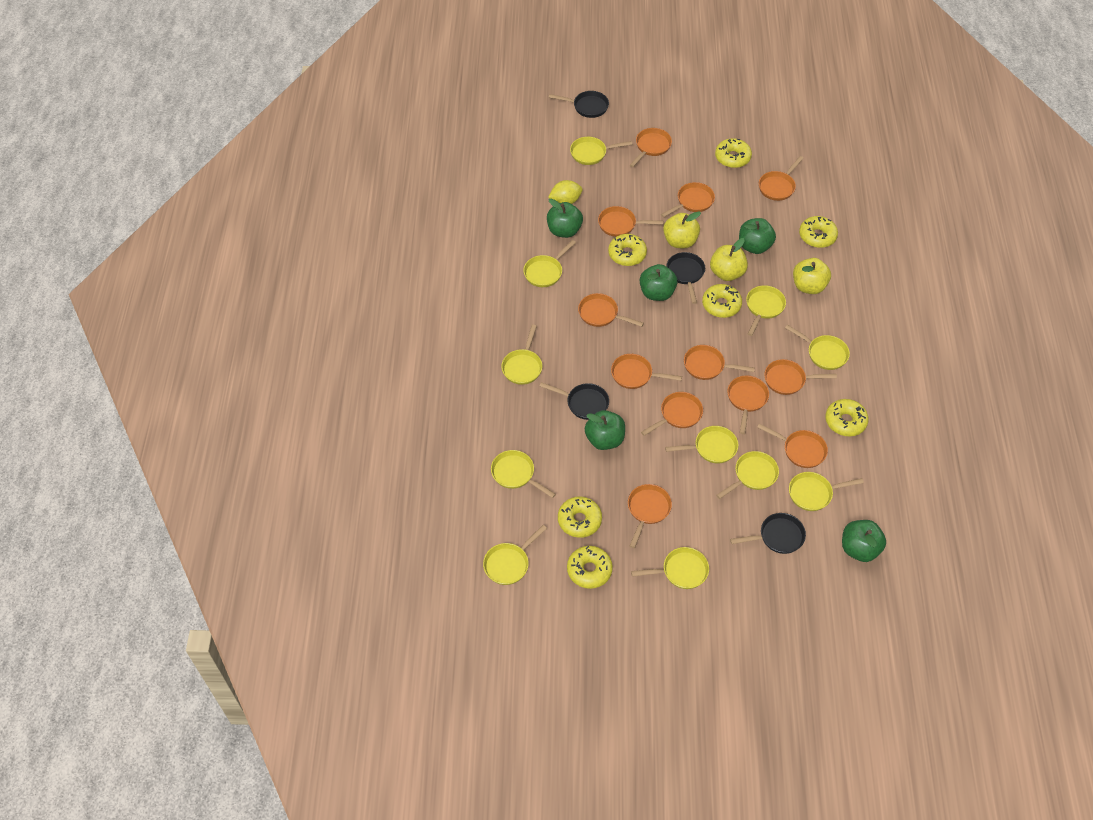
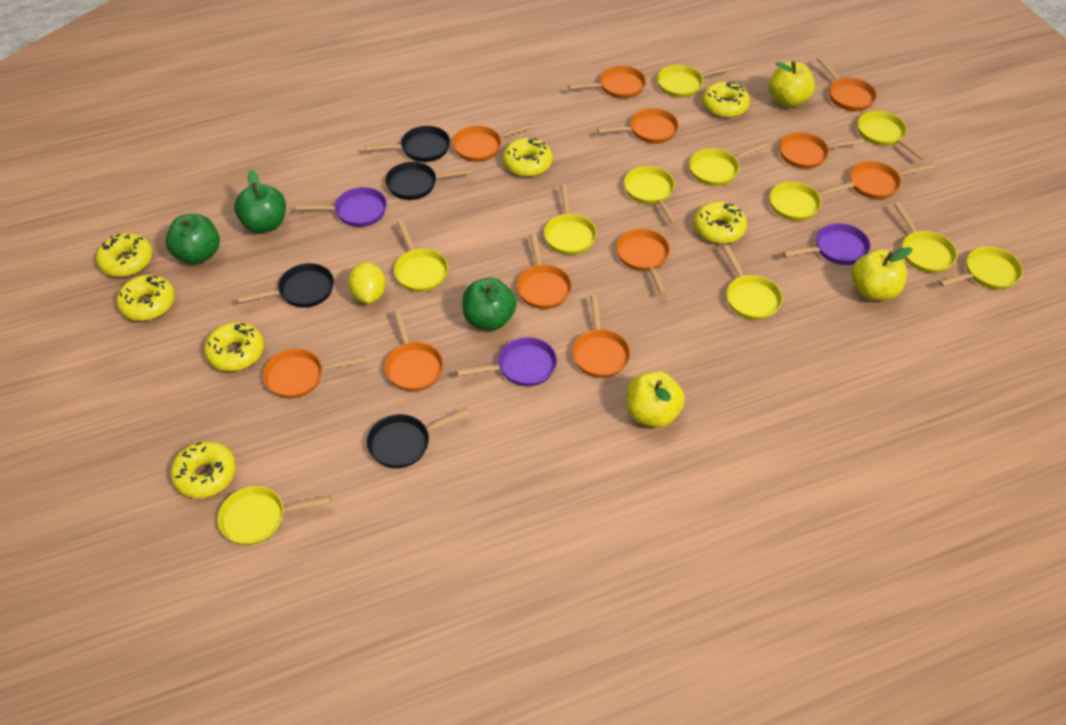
green apple: [547,199,583,238] [585,410,625,450] [640,264,678,301] [739,218,776,254] [842,520,886,562] = 5 -> [166,214,220,264] [234,169,286,233] [462,277,517,330] = 3
orange pan: [578,293,644,327] [598,206,664,237] [611,354,682,389] [628,484,672,548] [630,128,672,167] [641,392,703,436] [661,182,715,218] [684,345,755,380] [727,376,769,434] [757,423,828,468] [759,156,804,201] [764,359,837,395] = 12 -> [263,349,365,399] [385,309,443,391] [452,123,534,162] [517,233,572,309] [568,66,646,98] [572,295,630,378] [597,108,679,143] [616,229,670,295] [779,132,864,169] [817,57,877,111] [850,161,935,199] = 11
purple pan: none = 0 -> [296,187,387,227] [457,337,557,386] [783,223,870,265] = 3

